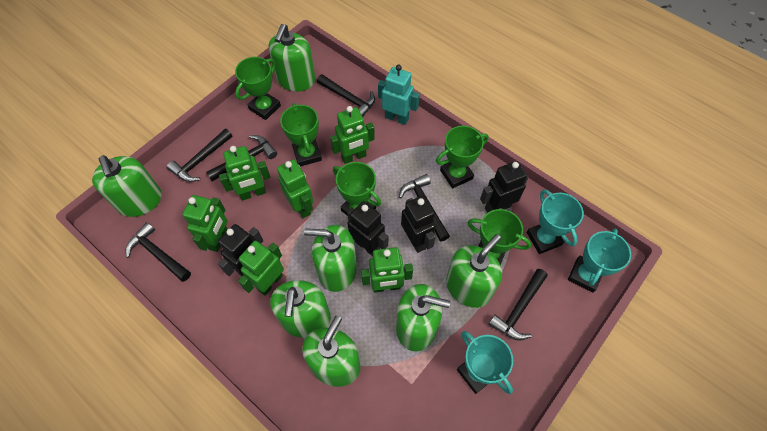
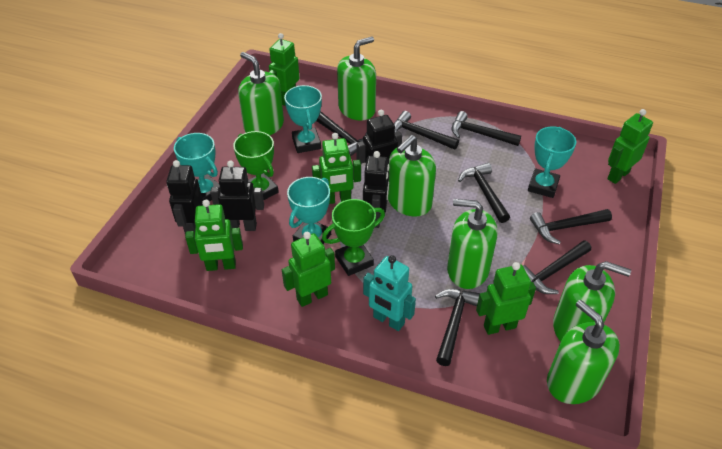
black hammer: [126,222,191,282] [167,129,233,182] [206,135,277,181] [317,74,375,117] [399,174,450,242] [488,269,548,341] = 6 -> [316,111,367,157] [394,111,459,150] [435,289,480,366] [451,111,521,146] [458,163,510,223] [523,240,591,294] [530,209,612,245] = 7
green soap dispenser: [92,155,162,217] [269,24,315,91] [270,280,331,338] [302,315,360,387] [304,225,357,292] [396,284,450,351] [446,234,502,308] = 7 -> [238,52,284,135] [337,36,376,121] [388,135,436,217] [447,199,498,289] [547,300,620,404] [553,261,631,341] = 6
green trophy: [235,57,281,120] [280,103,322,167] [333,162,381,216] [436,126,489,189] [467,209,531,265] = 5 -> [233,131,279,200] [322,199,385,276] = 2
turquoise trophy: [457,331,513,394] [527,189,584,254] [568,228,631,293] = 3 -> [174,133,220,206] [284,85,322,153] [287,177,331,244] [528,127,576,198] = 4

